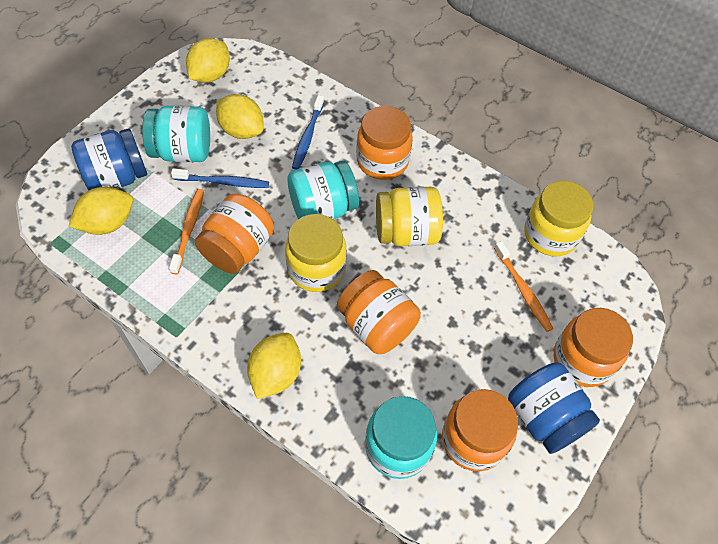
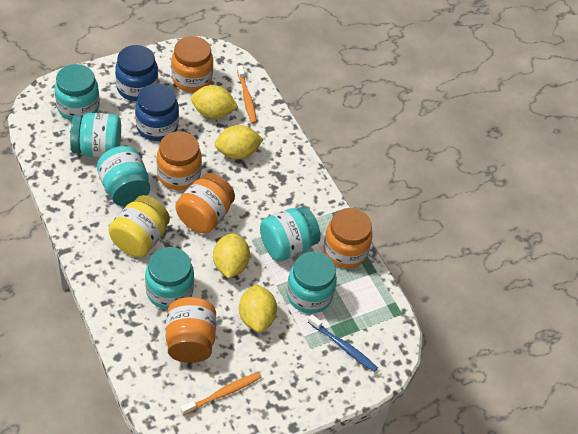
blue toothbrush: [171,168,269,188] [292,95,324,170] = 2 -> [308,315,378,372] = 1
turquoise jar: [142,105,210,162] [287,160,359,219] [365,396,437,479] = 3 -> [55,64,100,121] [70,113,121,158] [97,146,150,206] [145,247,194,309] [260,206,320,261] [287,252,337,313] = 6
yellow jar: [285,214,347,292] [376,186,443,246] [524,181,594,256] = 3 -> [109,195,170,257] = 1

